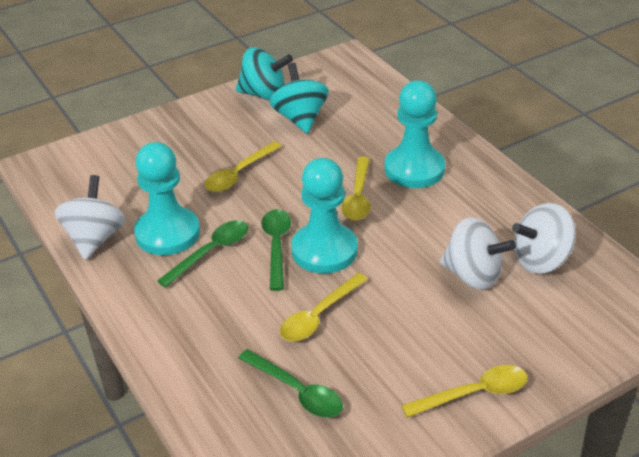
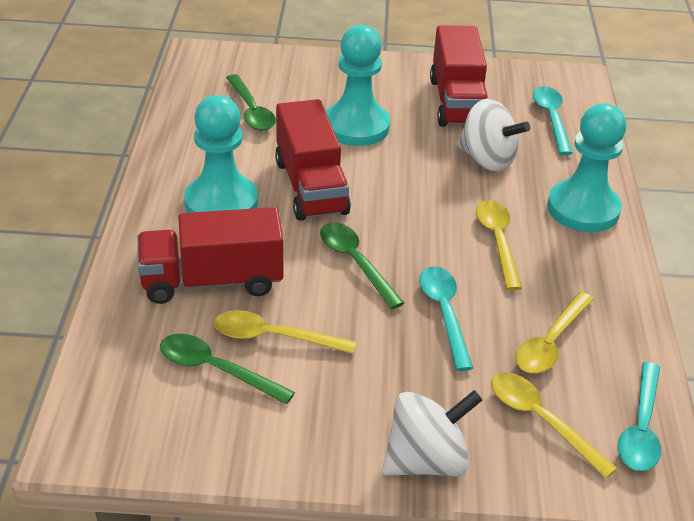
red truck: none = 0 -> [137,207,284,304] [275,99,351,221] [430,25,488,127] = 3
turquoise spinning top: [236,47,293,100] [270,62,329,134] = 2 -> none = 0
turquoise spoon: none = 0 -> [419,267,473,371] [533,86,573,155] [618,362,661,471] = 3
white spinning top: [55,175,125,260] [440,217,516,290] [512,203,576,274] = 3 -> [382,390,482,477] [456,99,530,172] = 2

